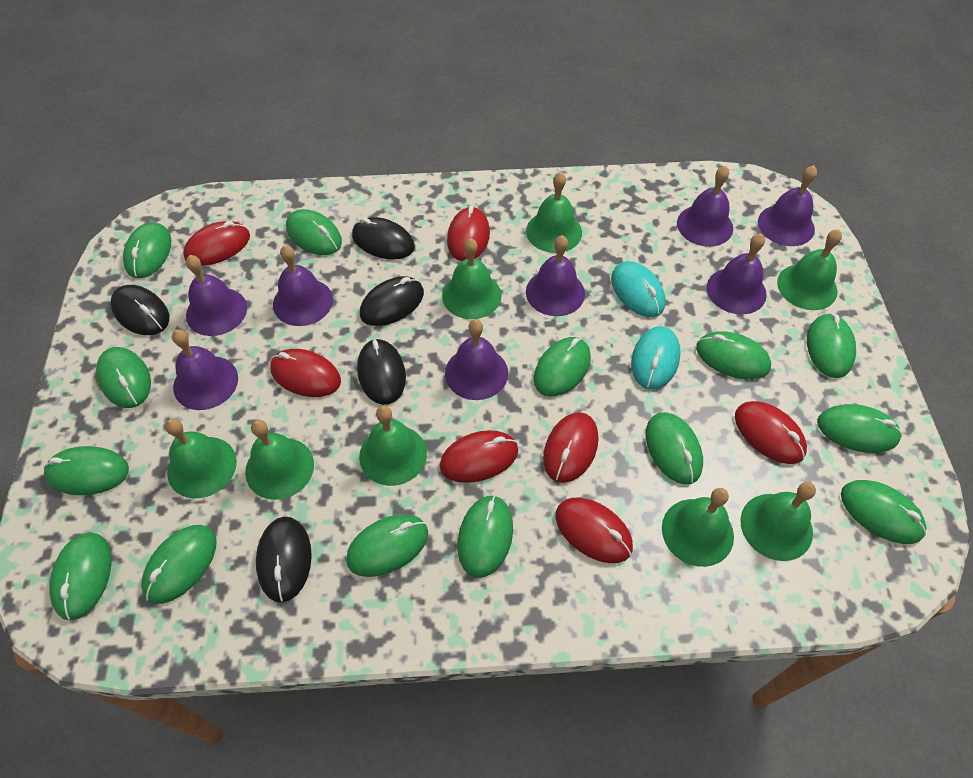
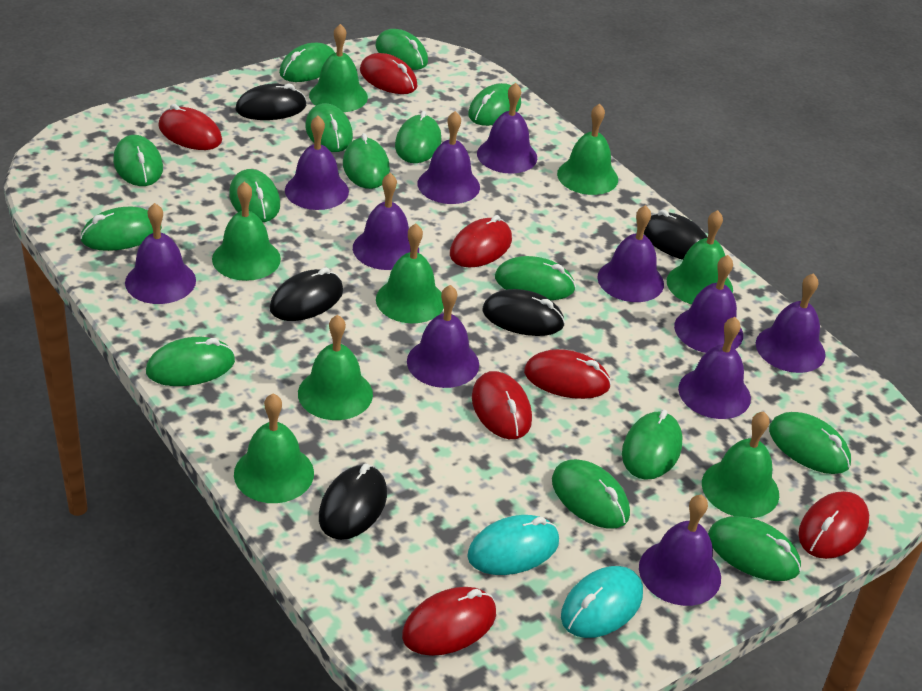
green mouse: [44,446,129,495] [50,532,112,621] [96,347,151,408] [123,222,171,278] [141,525,217,604] [286,209,342,255] [346,514,428,577] [458,495,513,578] [534,337,591,397] [646,412,703,485] [696,331,771,379] [807,313,856,378] [817,404,902,453] [841,480,926,544] = 14 -> [80,207,162,251] [113,135,163,186] [146,337,235,386] [229,169,280,222] [279,43,335,82] [305,103,353,152] [343,133,390,189] [376,29,428,70] [395,111,442,163] [468,83,521,126] [495,256,576,300] [552,459,630,529] [622,410,683,480] [708,516,801,581] [769,412,851,474] = 15
purple bell: [172,329,238,410] [186,255,247,336] [273,245,333,326] [445,319,508,400] [526,235,585,316] [677,166,733,247] [707,234,767,315] [758,165,817,246] = 8 -> [125,203,196,304] [285,116,349,210] [353,173,419,270] [407,285,479,388] [418,111,480,204] [477,83,537,174] [597,205,664,302] [639,495,721,606] [674,255,743,353] [678,317,751,419] [756,273,826,373] = 11

